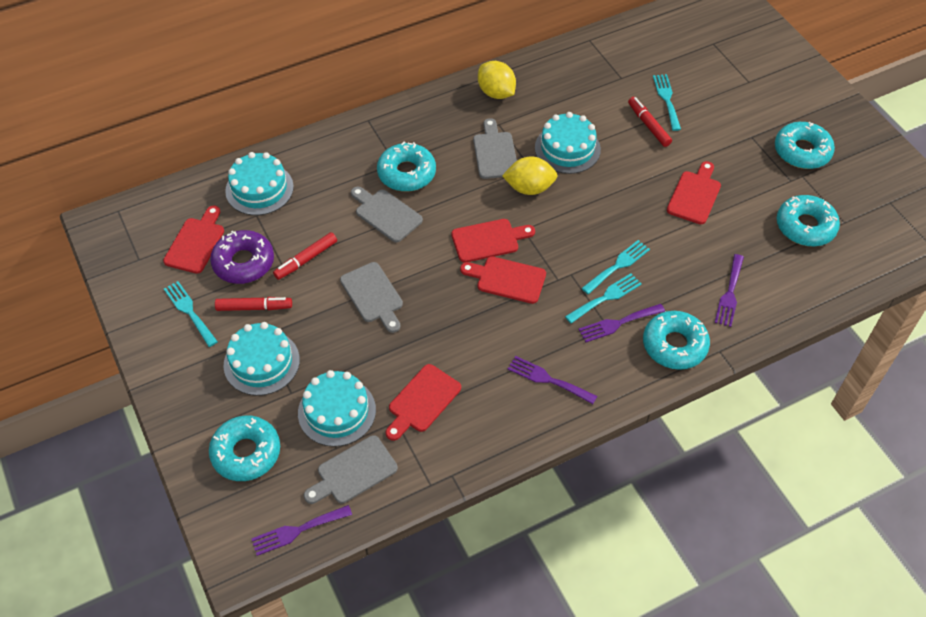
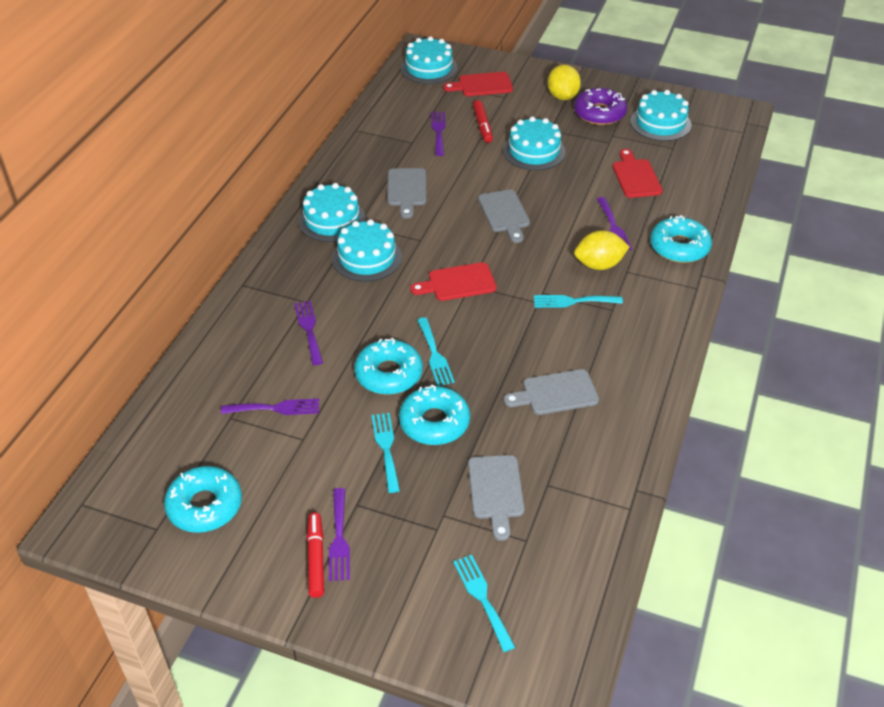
purple fork: [251,505,352,556] [508,356,597,404] [578,304,665,342] [715,254,744,327] = 4 -> [221,399,319,415] [294,301,323,365] [329,488,350,581] [431,112,446,156] [597,197,632,251] = 5
red cutting board: [163,205,224,274] [386,364,461,441] [451,219,535,263] [460,256,546,304] [667,161,721,224] = 5 -> [410,262,497,301] [443,72,513,96] [613,149,663,198] = 3
red marker: [215,297,292,311] [273,232,337,280] [628,97,672,147] = 3 -> [307,512,324,598] [473,100,493,143] = 2
turquoise cake: [224,322,300,396] [225,152,294,215] [298,370,376,447] [535,112,601,174] = 4 -> [298,183,366,242] [332,219,402,282] [401,36,457,84] [503,116,566,170] [630,90,692,141] = 5
turquoise donut: [209,416,280,481] [377,142,436,192] [643,311,710,370] [775,122,835,169] [777,195,840,247] = 5 -> [164,466,242,533] [354,338,423,395] [399,384,470,445] [650,215,712,263] = 4

